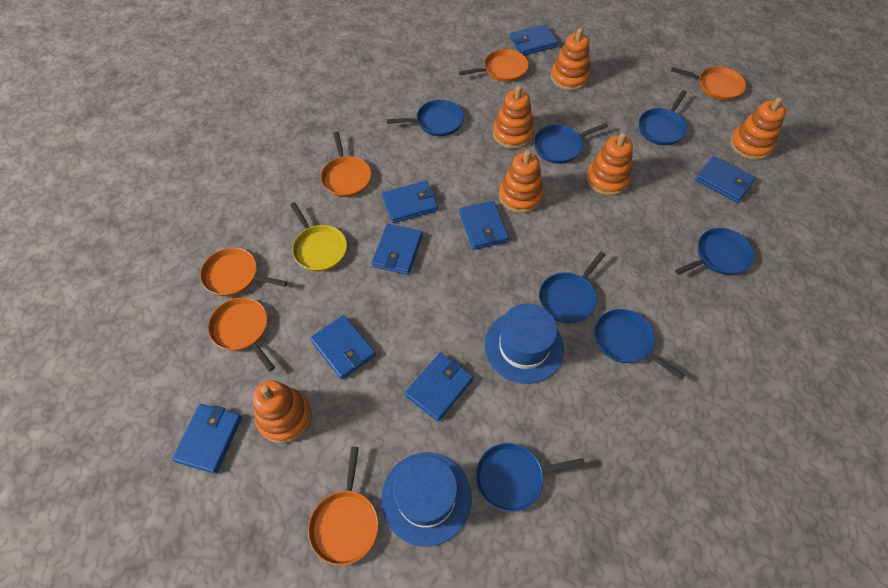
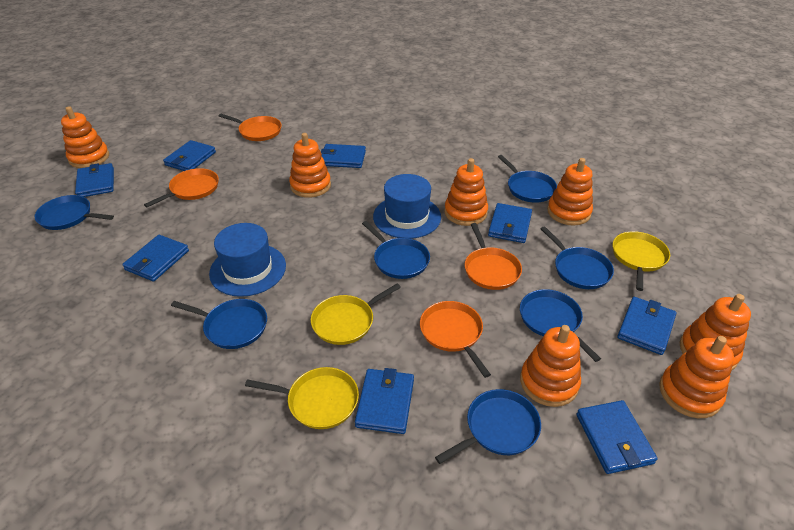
orange pan: [200,248,288,296] [208,297,275,372] [308,447,379,565] [321,132,371,197] [459,49,529,82] [671,66,746,101] = 6 -> [144,168,219,207] [219,114,282,141] [420,301,491,378] [465,223,522,290] = 4
orange stacking toy: [253,380,312,443] [493,85,534,149] [499,150,543,213] [551,28,590,91] [586,132,633,196] [730,97,786,160] = 6 -> [61,106,109,168] [289,133,331,198] [444,158,488,226] [520,325,581,407] [547,158,593,226] [659,336,734,418] [680,294,751,371] = 7
yellow pan: [290,202,347,272] = 1 -> [245,367,359,429] [311,283,401,345] [613,231,670,291] = 3

